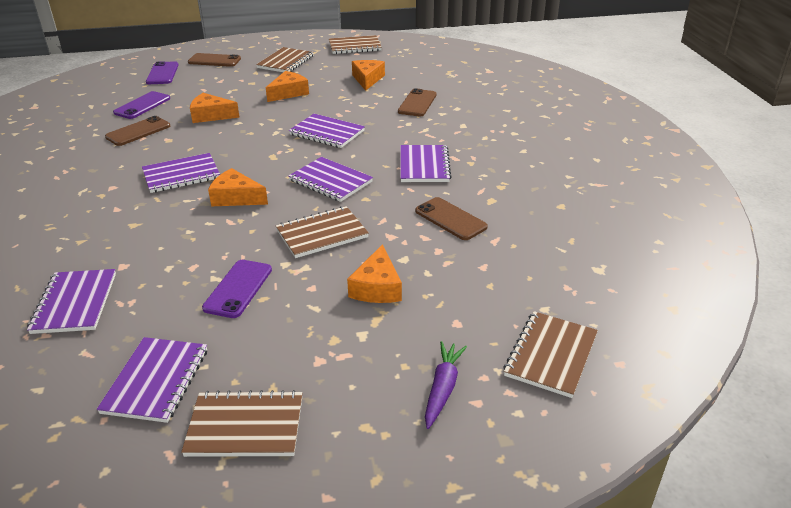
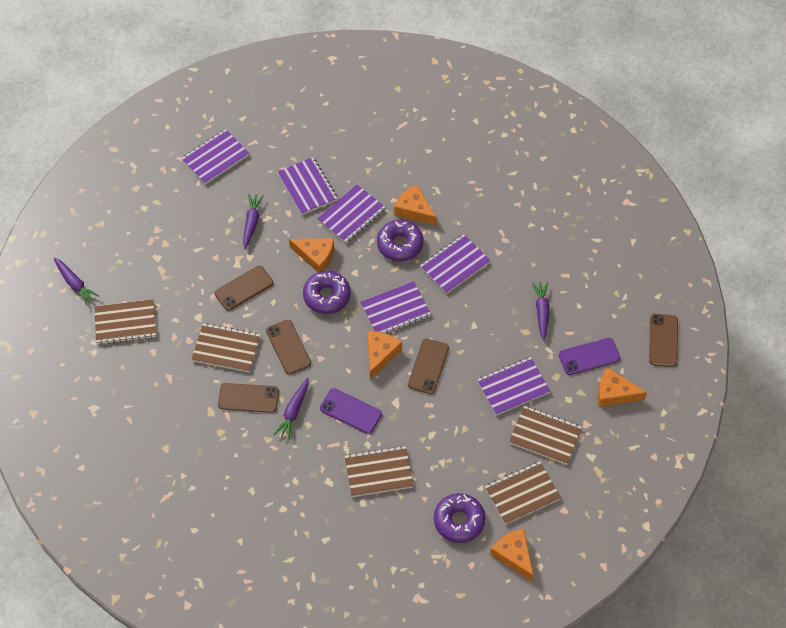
brown phone: [105,116,170,146] [188,53,241,67] [398,88,436,117] [415,197,488,240] = 4 -> [214,266,274,311] [218,383,279,413] [266,320,311,375] [408,338,449,394] [649,314,678,367] = 5
purple carrot: [425,341,467,429] = 1 -> [54,258,99,306] [243,194,264,249] [274,378,309,440] [532,282,550,341] = 4
purple donut: none = 0 -> [303,271,351,314] [377,220,423,261] [434,493,486,543] = 3
purple phone: [113,91,170,119] [146,61,179,84] [202,260,272,318] = 3 -> [320,388,382,434] [559,338,620,375] = 2

